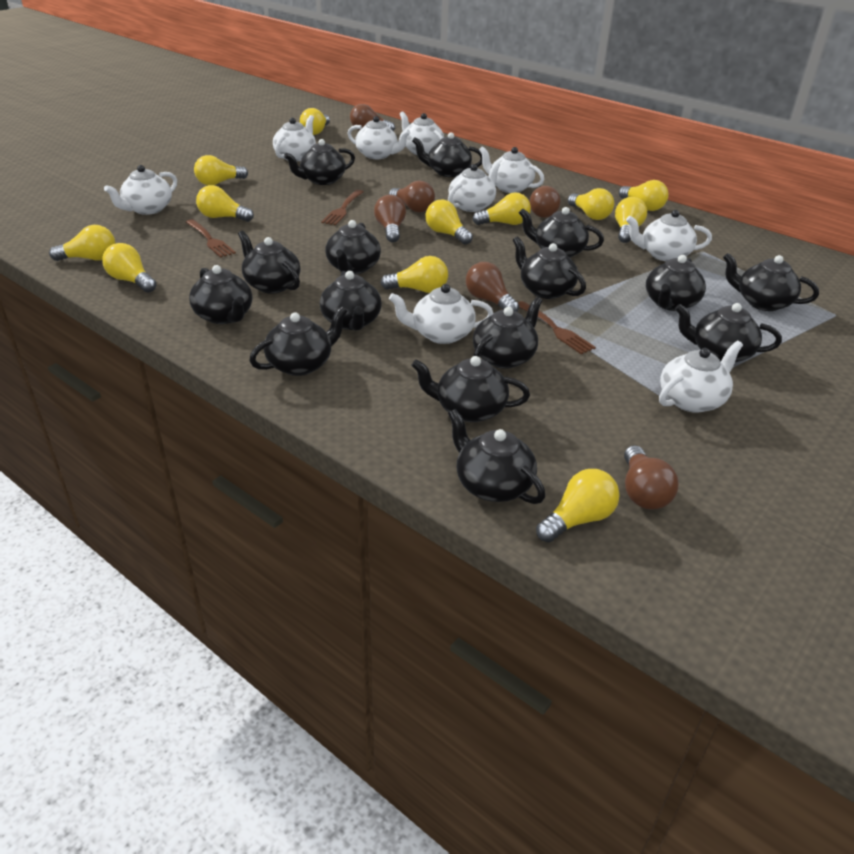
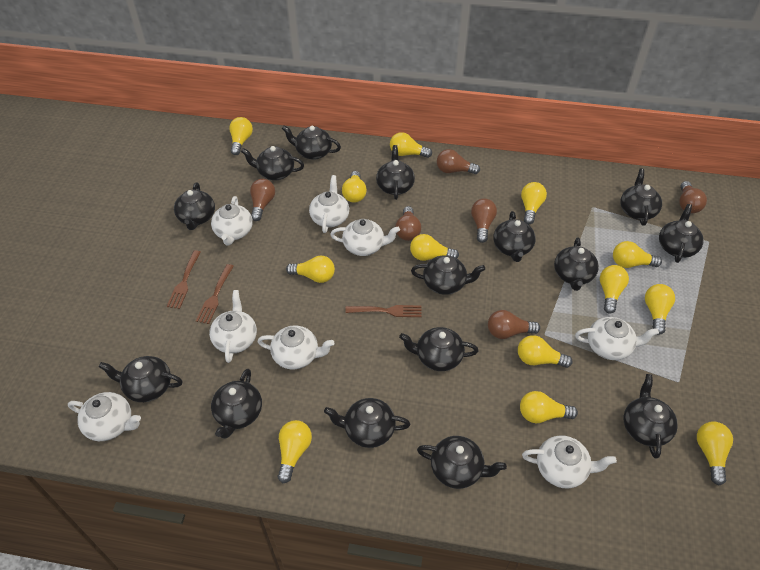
white teapot: [104,165,177,215] [273,115,316,161] [347,116,410,159] [389,284,493,344] [400,111,444,155] [448,162,500,212] [479,146,544,193] [626,210,712,261] [659,341,743,413] = 9 -> [68,392,141,441] [209,290,257,363] [211,196,253,245] [257,325,334,370] [309,175,349,233] [330,219,400,256] [522,435,617,488] [575,317,659,360] = 8
yellow light bulb: [49,225,115,261] [102,243,157,293] [194,155,248,185] [196,185,254,222] [300,108,330,135] [381,256,448,293] [425,200,473,245] [473,192,531,225] [536,469,620,543] [568,188,614,220] [615,197,647,243] [619,180,669,211] = 12 -> [229,117,253,155] [278,420,312,483] [286,256,335,283] [342,171,367,203] [390,132,432,158] [410,234,459,261] [518,335,573,368] [520,391,578,424] [521,182,547,224] [600,265,629,314] [613,241,662,268] [645,284,675,335] [697,421,733,485] = 13

